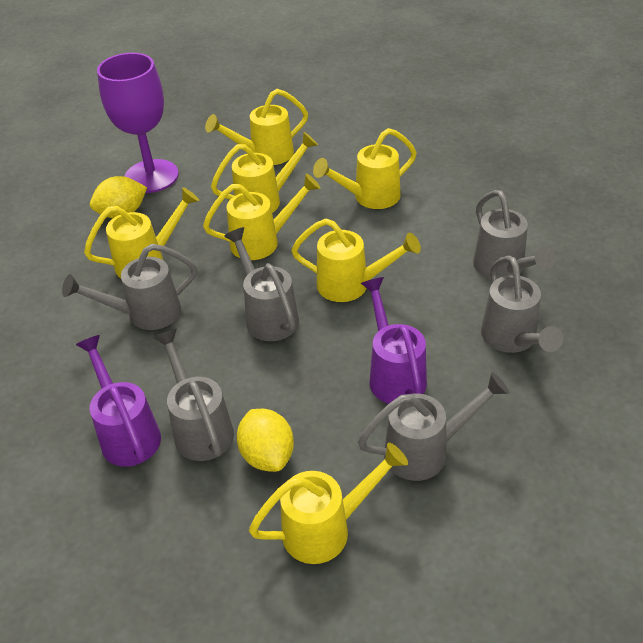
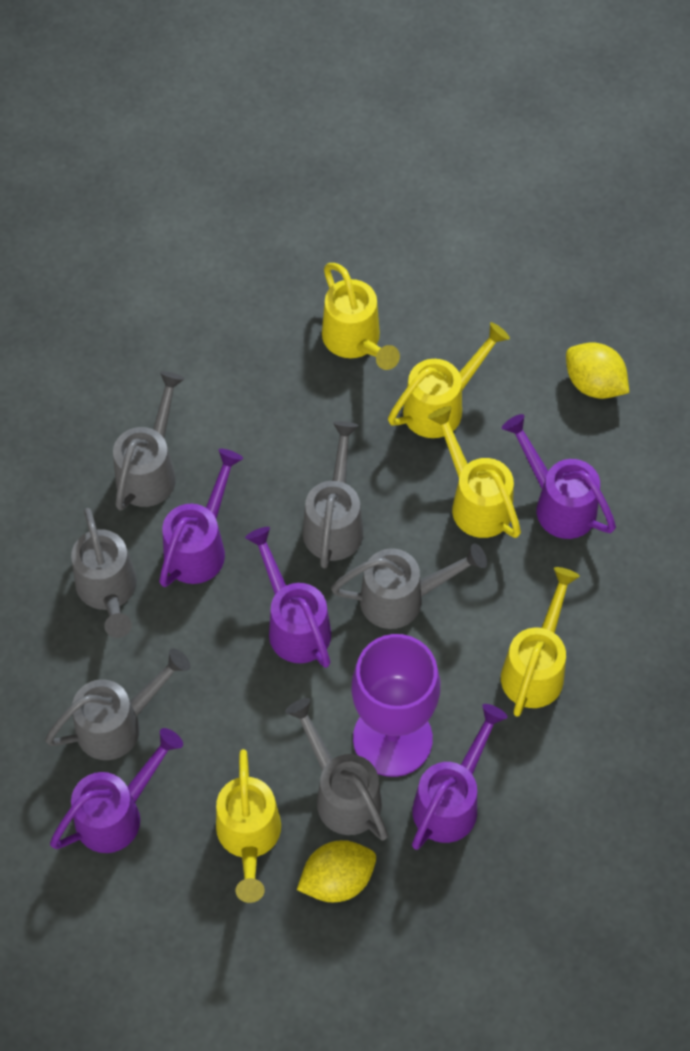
purple watering can: [76,335,161,467] [361,277,427,404] = 2 -> [50,728,183,853] [159,449,243,587] [245,527,331,668] [412,704,508,850] [502,414,616,539] = 5
yellow watering can: [84,187,199,278] [203,173,320,260] [205,89,308,165] [211,132,318,213] [249,443,408,564] [291,218,421,302] [313,128,417,209] = 7 -> [216,749,281,903] [322,263,400,370] [388,322,510,438] [428,406,521,538] [501,567,580,717] = 5

